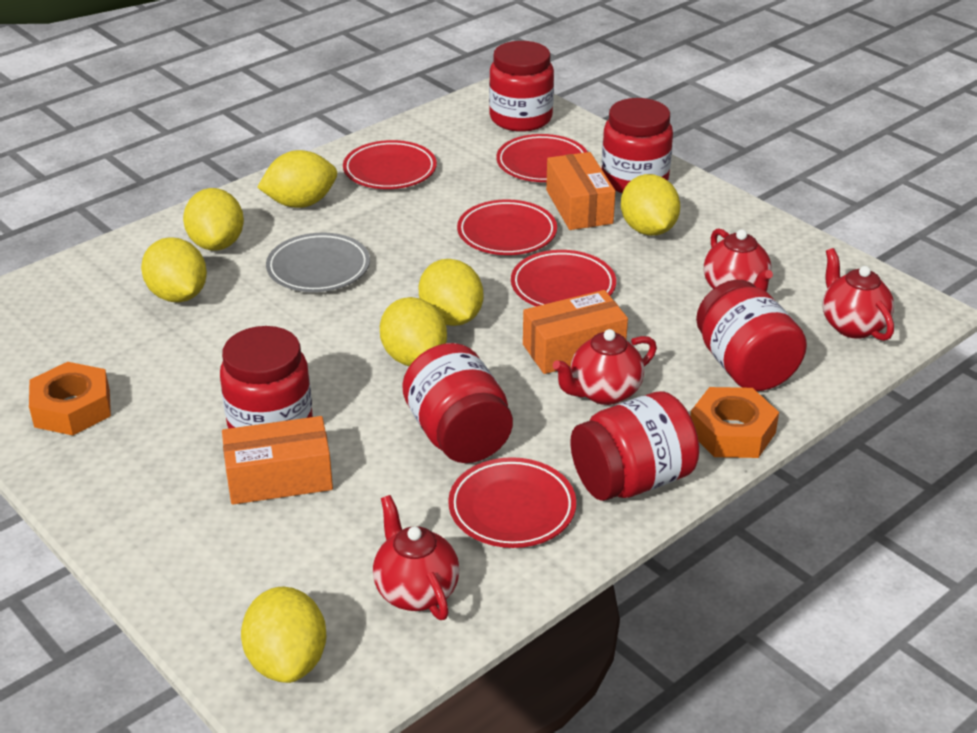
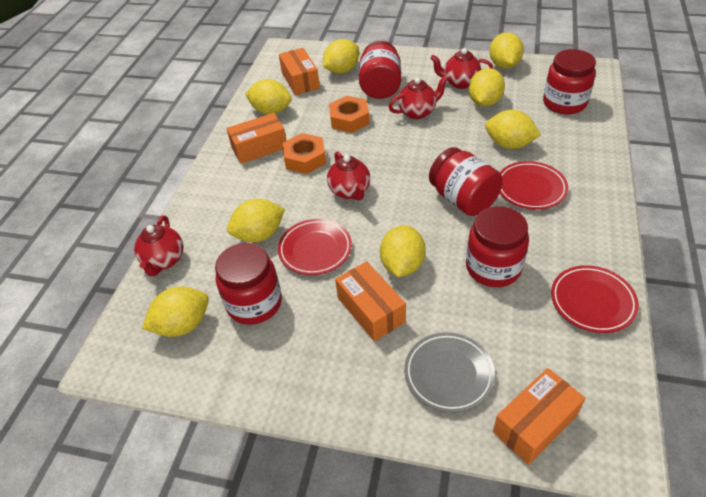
orange box: [222,416,333,505] [523,290,628,374] [546,152,616,230] = 3 -> [226,113,286,164] [279,48,320,95] [335,261,406,341] [493,368,585,465] = 4
red jar: [220,326,313,429] [402,343,513,463] [489,41,554,132] [570,391,699,501] [602,98,673,193] [696,280,807,391] = 6 -> [215,243,282,325] [359,41,401,99] [429,147,503,216] [466,206,529,287] [543,49,596,114] = 5
red plate: [343,140,437,189] [448,457,576,548] [457,199,557,255] [496,134,588,182] [511,250,616,306] = 5 -> [278,219,352,275] [500,161,568,210] [551,265,639,333] = 3
yellow lemon: [141,237,207,302] [183,188,244,251] [241,587,326,683] [257,150,337,208] [380,297,447,366] [418,259,483,326] [621,174,680,236] = 7 -> [142,287,209,337] [227,199,285,242] [245,79,292,115] [323,39,359,74] [380,225,425,277] [469,68,505,107] [485,110,541,149] [489,32,524,69] = 8

